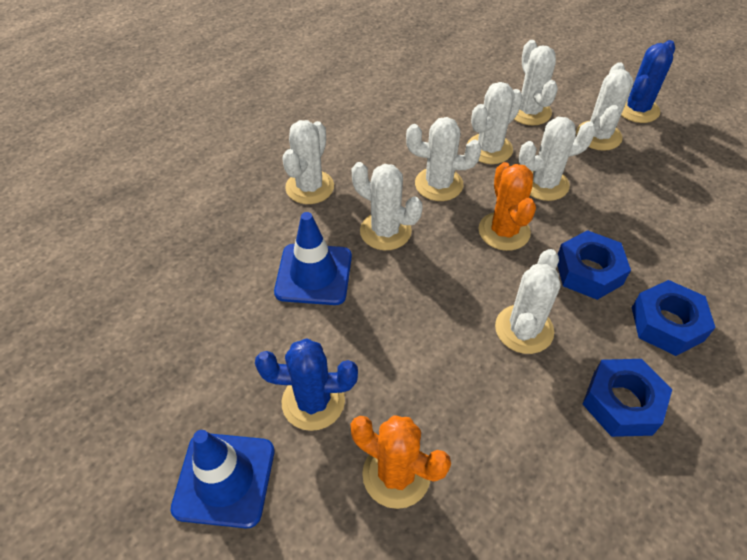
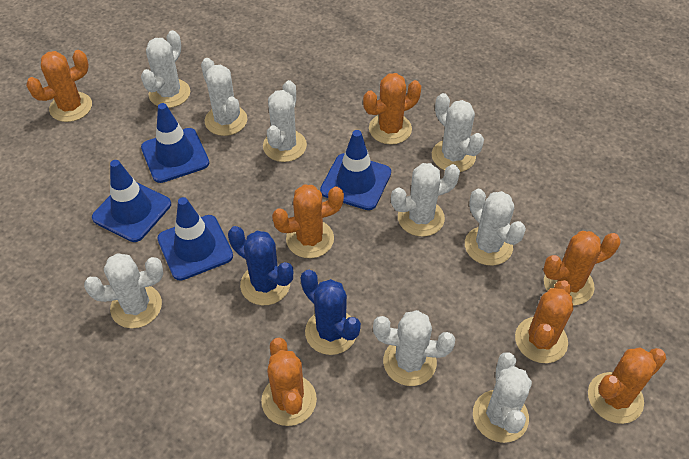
blue nut: [557,230,631,300] [583,359,672,437] [632,280,716,356] = 3 -> none = 0
blue traffic cone: [170,430,274,528] [274,212,352,305] = 2 -> [92,160,171,242] [141,103,209,183] [157,197,233,281] [320,130,391,210] = 4
orange cactus: [351,415,451,509] [478,162,536,251] = 2 -> [26,50,92,122] [261,338,317,426] [272,184,344,258] [363,73,421,145] [515,280,573,363] [543,231,621,306] [588,348,666,424] = 7
white cactus: [282,120,334,204] [352,162,423,250] [406,117,481,201] [467,82,523,164] [495,249,560,354] [514,40,558,125] [519,117,596,201] [576,62,634,151] = 8 -> [84,253,163,328] [141,30,190,108] [201,58,247,136] [263,80,307,162] [373,310,455,386] [391,163,460,237] [432,93,484,172] [465,189,526,266] [473,352,532,443] = 9

